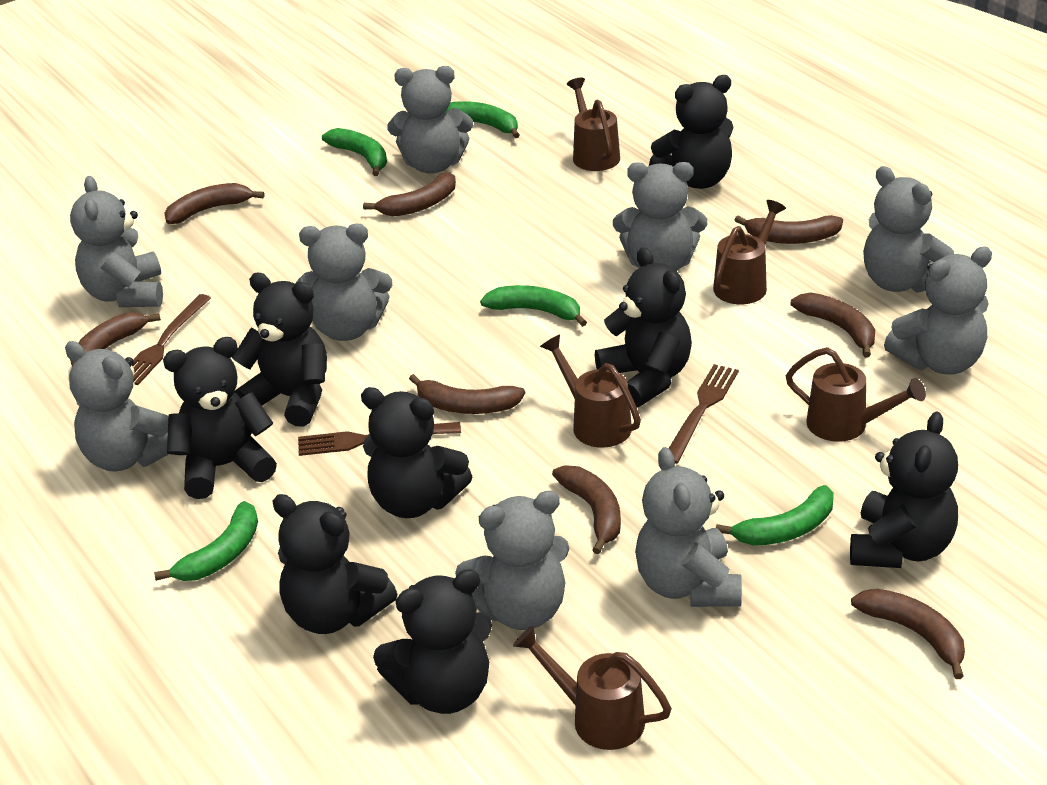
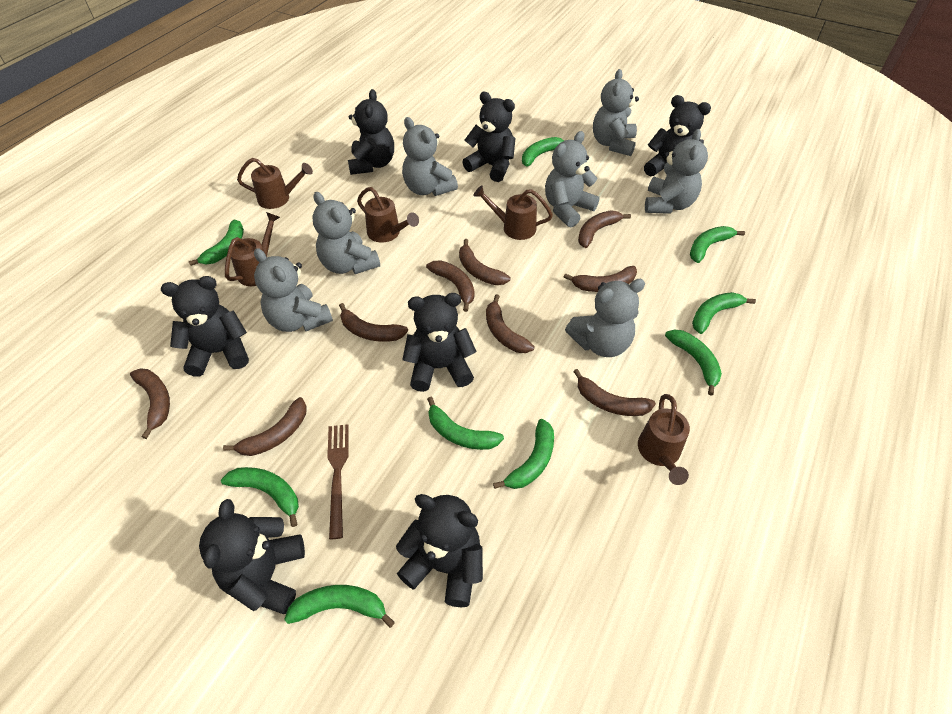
black teddy bear: [163,337,277,499] [232,272,327,427] [273,494,397,634] [361,387,472,518] [373,569,492,714] [595,247,692,407] [649,75,734,189] [850,411,958,568] = 8 -> [161,276,249,377] [199,499,305,614] [348,89,394,175] [396,494,483,607] [402,293,477,392] [462,92,515,182] [644,95,711,176] = 7
brown banana: [70,312,161,366] [164,183,265,224] [363,172,456,217] [409,374,525,414] [552,465,621,554] [735,215,843,244] [791,293,875,357] [851,589,965,679] = 8 -> [130,369,170,439] [223,397,307,456] [339,303,408,342] [426,260,475,312] [459,239,510,285] [486,294,535,353] [564,266,637,292] [573,369,656,416] [578,211,631,248] = 9
brown fork: [132,294,211,385] [298,422,461,456] [669,364,739,464] = 3 -> [327,424,349,539] = 1
green banana: [154,501,258,581] [322,128,387,176] [445,101,520,138] [480,285,587,327] [716,485,834,546] = 5 -> [189,220,244,266] [221,467,299,527] [284,585,395,628] [427,397,504,450] [493,419,554,489] [522,137,564,167] [665,329,722,396] [690,226,745,263] [692,292,756,334] = 9
grey teddy bear: [65,341,169,471] [70,176,163,307] [296,224,392,341] [387,66,473,174] [455,491,570,630] [613,162,707,271] [635,447,742,607] [863,166,954,293] [884,247,992,375] = 9 -> [254,248,333,332] [312,192,380,274] [402,117,458,196] [545,131,600,227] [565,279,645,357] [593,69,639,156] [645,129,708,214] = 7

